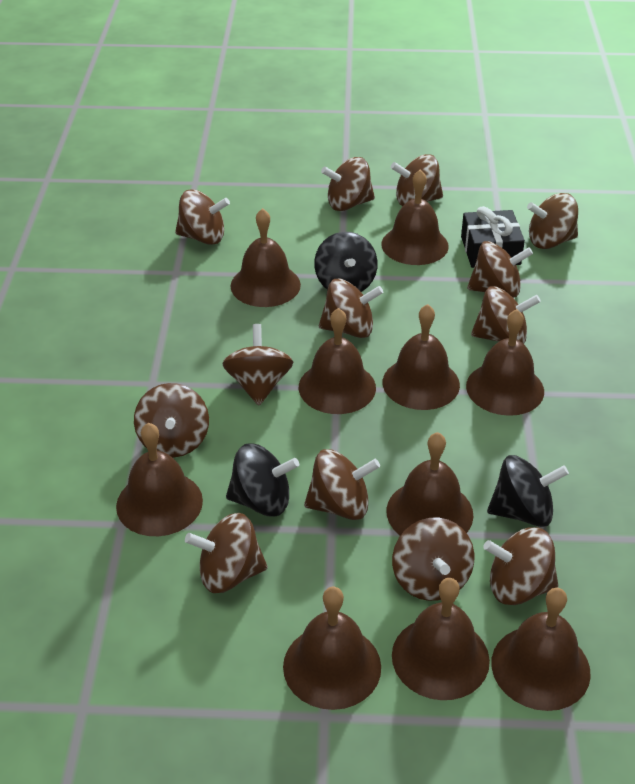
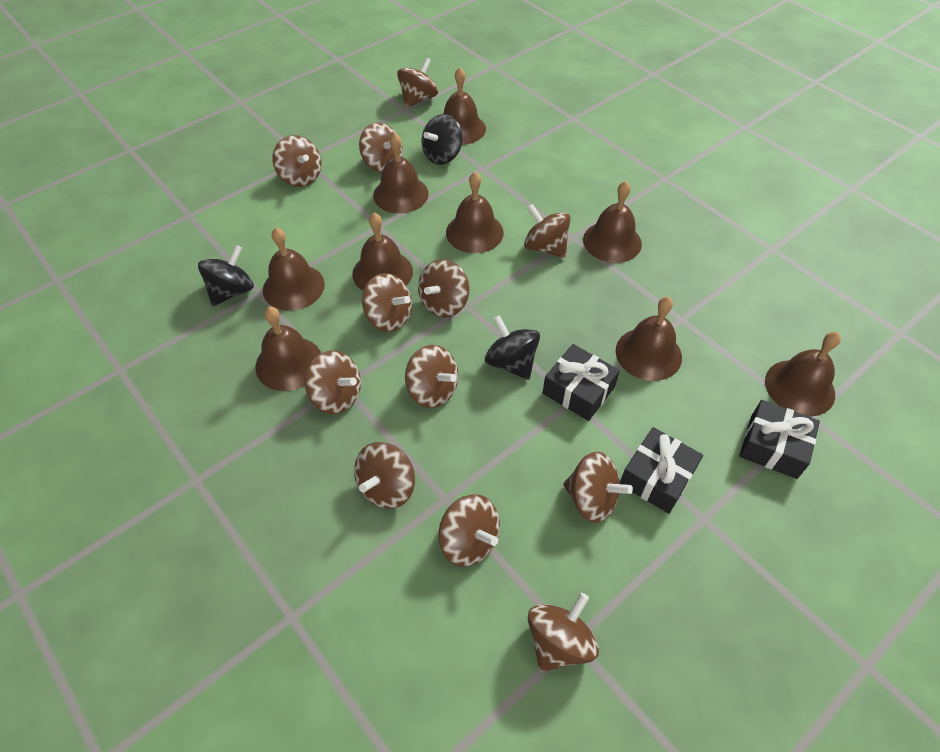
black gift: [461,206,525,268] = 1 -> [543,344,620,421] [620,427,703,514] [739,400,820,479] = 3
brown bell: [116,423,203,536] [230,208,301,307] [283,587,381,710] [299,308,376,414] [382,169,449,265] [383,304,460,410] [386,432,473,535] [392,578,490,700] [466,309,544,416] [491,588,591,711] = 10 -> [255,307,321,391] [263,228,325,311] [352,213,413,291] [373,133,429,213] [444,68,486,145] [446,172,504,253] [583,181,642,263] [616,297,682,381] [765,332,841,417] = 9
brown spinning top: [134,383,209,457] [175,189,230,245] [185,513,268,593] [222,324,293,405] [304,449,380,520] [319,279,383,338] [321,157,375,211] [391,154,443,206] [392,517,474,601] [467,241,533,298] [471,286,541,344] [483,527,559,605] [527,193,578,249] = 13 -> [272,135,321,187] [305,351,361,414] [354,442,415,509] [359,122,403,173] [362,273,412,332] [397,58,438,108] [405,345,458,408] [418,259,469,318] [438,494,500,567] [524,204,570,258] [528,593,599,672] [563,452,633,523] = 12

